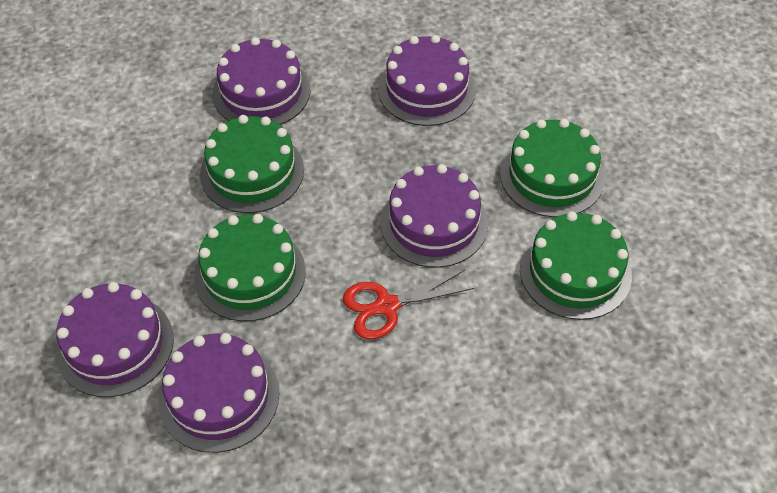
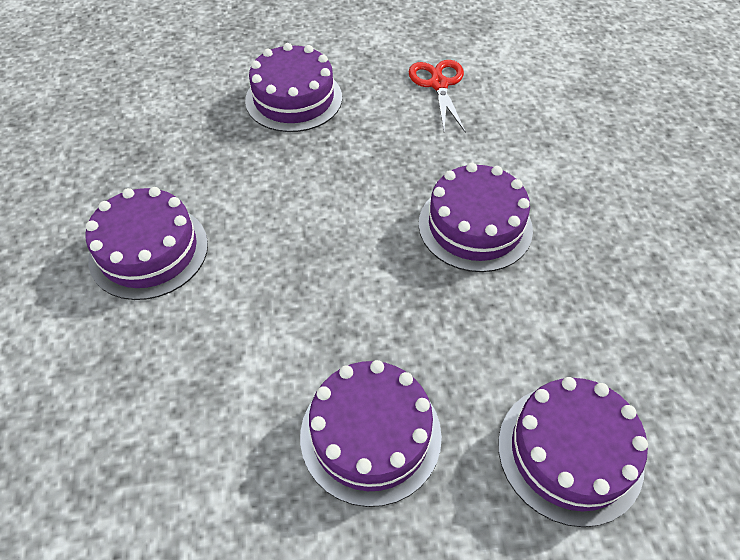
green cake: [194,214,306,321] [200,115,304,213] [500,119,605,217] [520,211,632,320] = 4 -> none = 0

